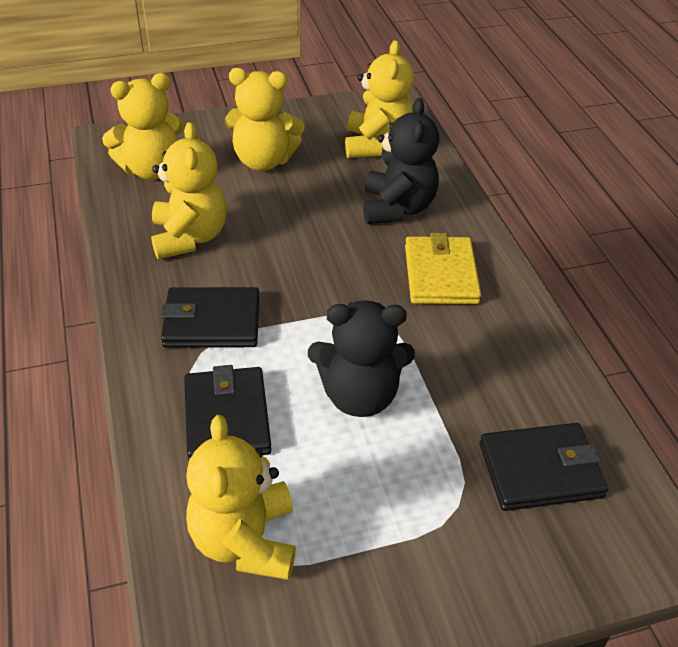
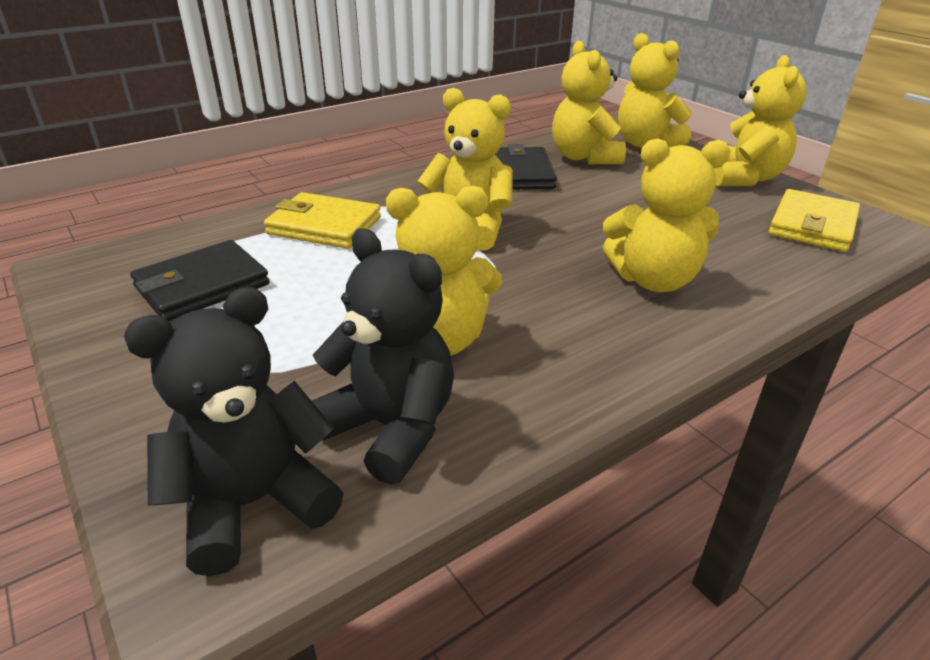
black wallet: [161,287,259,348] [184,365,271,460] [479,423,608,511] = 3 -> [130,240,270,321] [495,144,557,189] = 2
yellow teddy bear: [102,73,184,180] [151,122,227,259] [186,415,296,580] [225,68,305,171] [345,40,414,158] = 5 -> [386,186,502,356] [417,88,513,251] [552,41,626,164] [603,139,731,292] [618,33,692,147] [714,55,807,186] = 6
yellow wallet: [405,233,481,304] = 1 -> [264,192,381,249] [769,189,860,252] = 2

